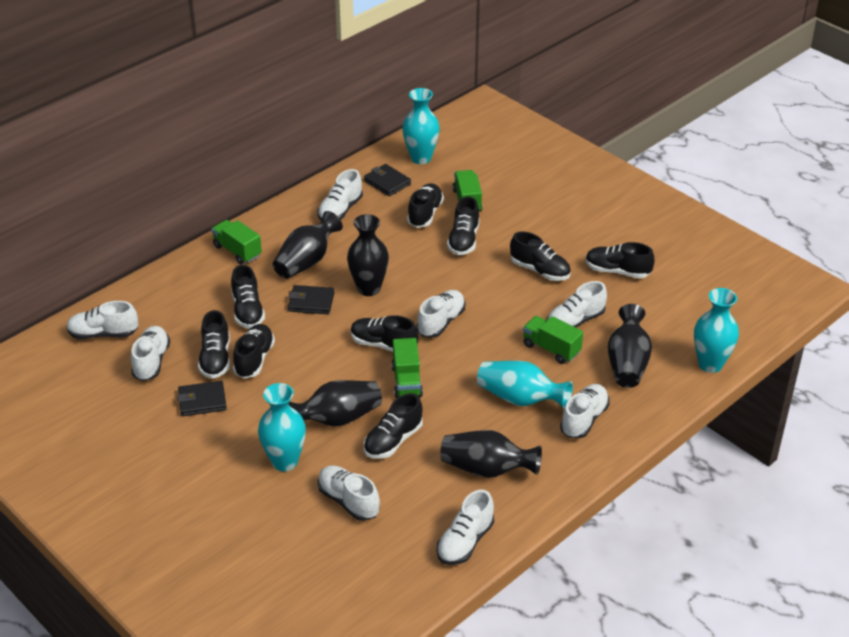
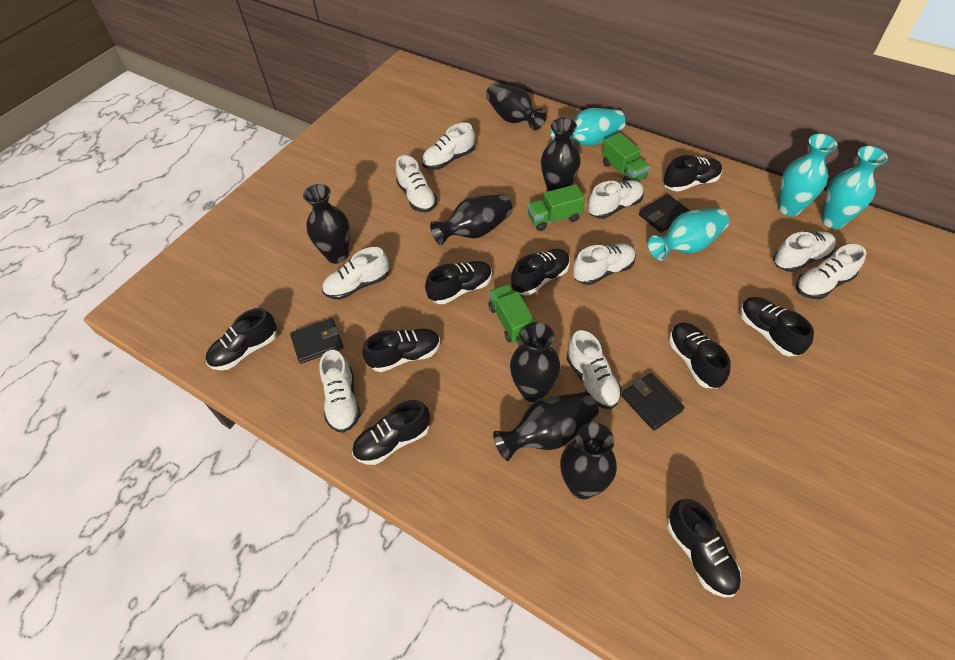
black vase: [272,211,343,279] [288,380,382,426] [347,214,389,296] [440,430,542,478] [608,304,652,388] = 5 -> [303,184,350,264] [430,194,513,245] [486,83,546,130] [493,392,599,461] [510,322,561,402] [541,118,581,191] [560,422,617,499] = 7
green truck: [212,220,262,265] [391,338,423,398] [452,170,482,212] [523,316,583,364] = 4 -> [488,284,535,343] [527,184,585,231] [602,133,650,181] = 3
white shoe: [66,301,138,339] [131,326,170,381] [317,169,363,221] [318,465,380,521] [417,290,465,338] [437,490,494,565] [547,281,607,328] [560,384,610,438] = 8 -> [320,350,361,433] [322,247,389,300] [396,155,437,212] [421,123,475,170] [566,330,622,409] [573,244,636,285] [588,180,644,219] [773,231,836,272] [796,244,867,299] = 9

